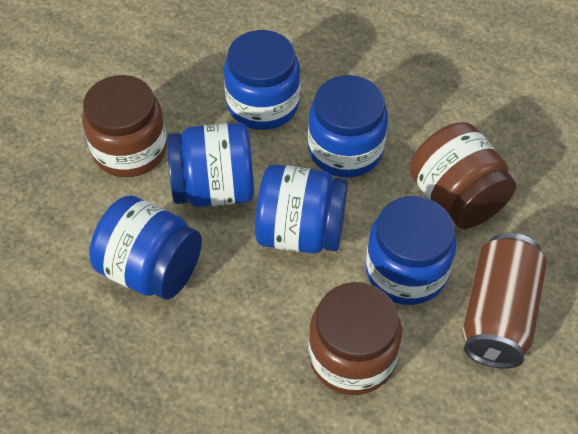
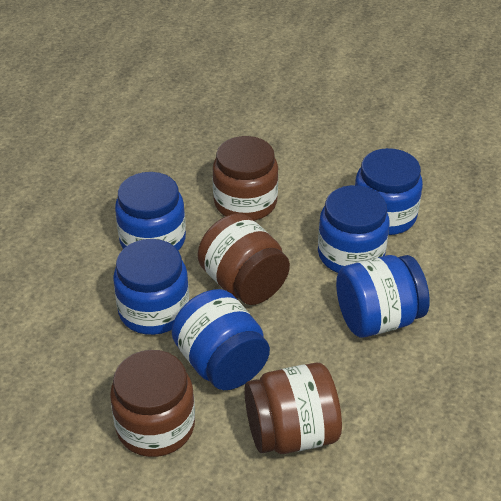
brown can: [462,233,547,369] = 1 -> none = 0
brown jar: [82,75,167,177] [309,282,402,395] [410,122,516,229] = 3 -> [110,350,195,457] [198,213,290,305] [212,136,278,221] [244,363,342,454] = 4

